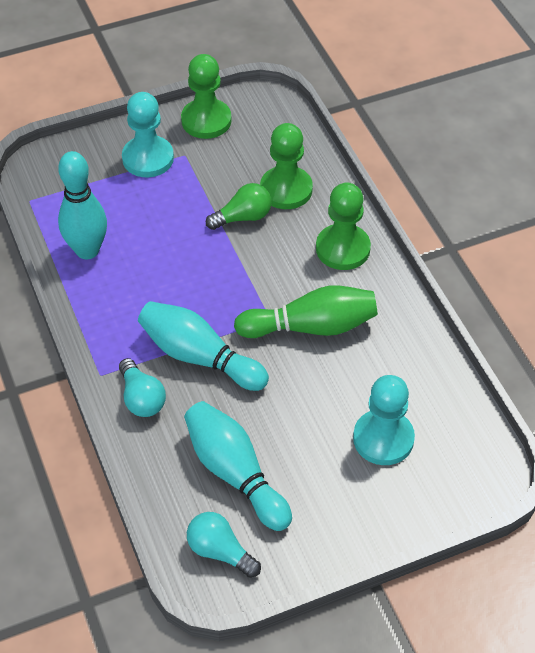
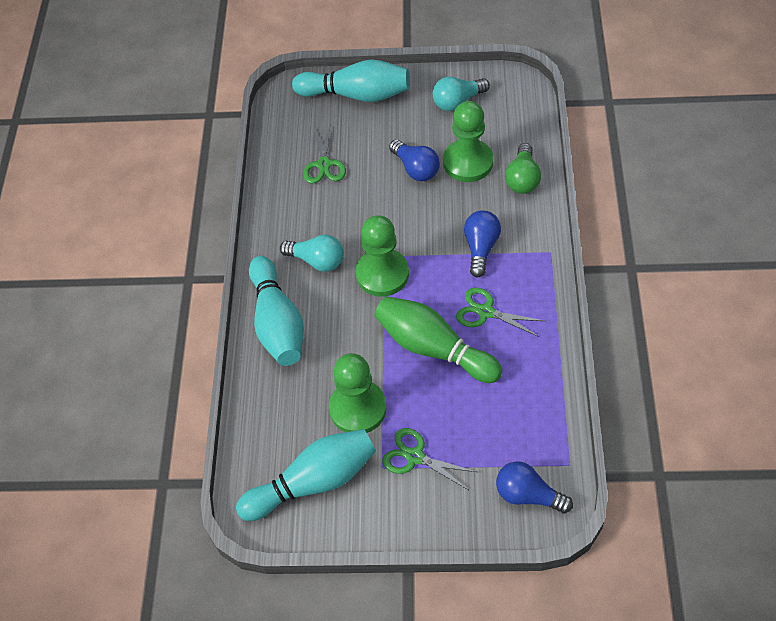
blue light bulb: none = 0 -> [389,139,440,181] [464,211,501,277] [496,461,573,514] = 3
green scissors: none = 0 -> [303,122,346,184] [382,428,477,490] [456,288,544,337] = 3
turquoise pawn: [122,92,174,177] [353,375,415,465] = 2 -> none = 0

